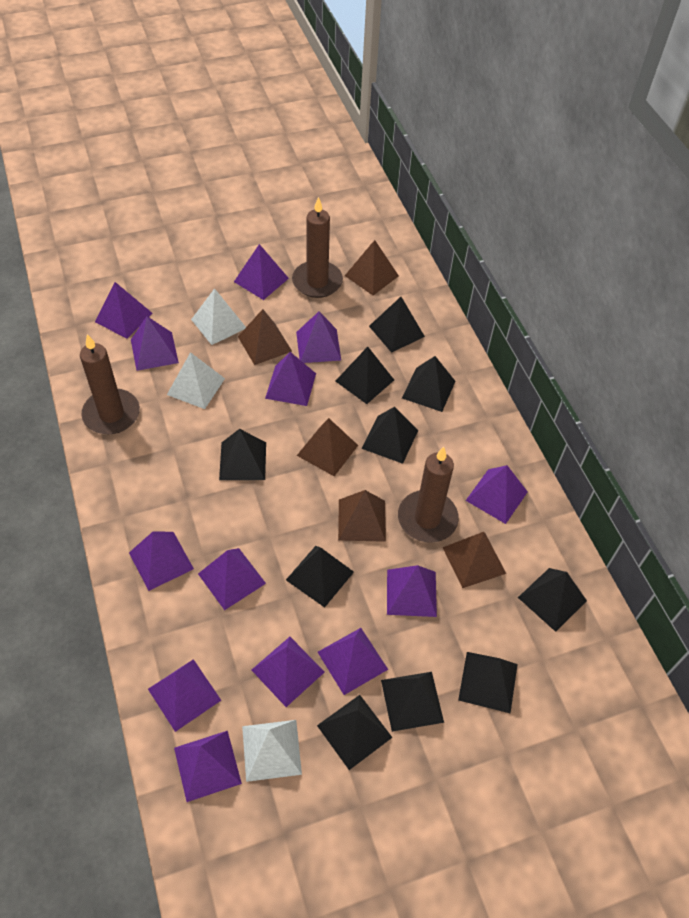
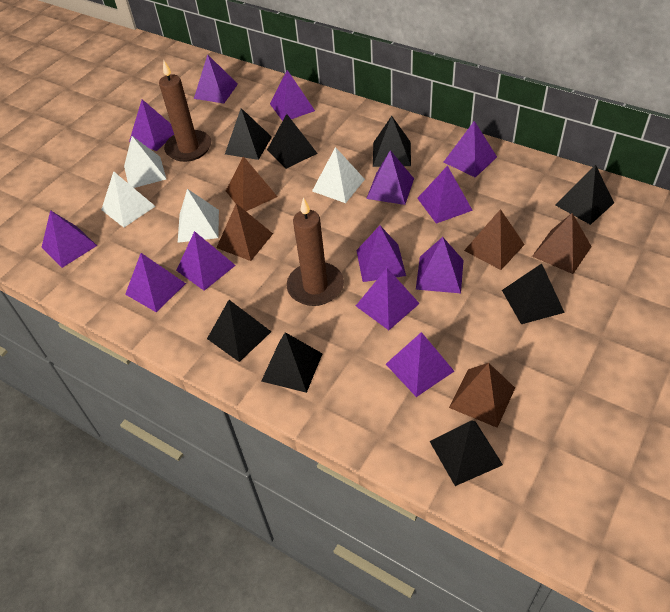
black pyramid: [219,429,266,480] [286,546,354,608] [317,695,393,770] [336,347,394,404] [361,407,418,464] [369,297,425,353] [381,672,444,732] [402,356,455,412] [458,652,518,714] [518,568,587,632] = 10 -> [207,300,271,362] [225,108,272,160] [261,332,323,393] [267,114,318,169] [373,116,411,167] [430,420,503,486] [502,264,565,324] [555,165,614,225] = 8
brown candle: [80,334,140,434] [292,197,343,298] [398,447,459,543] = 3 -> [159,61,211,162] [286,197,344,306] = 2
white pyramid: [167,352,225,409] [191,288,246,345] [242,720,302,782] = 3 -> [101,171,156,227] [124,136,166,188] [178,189,219,243] [312,147,365,203] = 4

